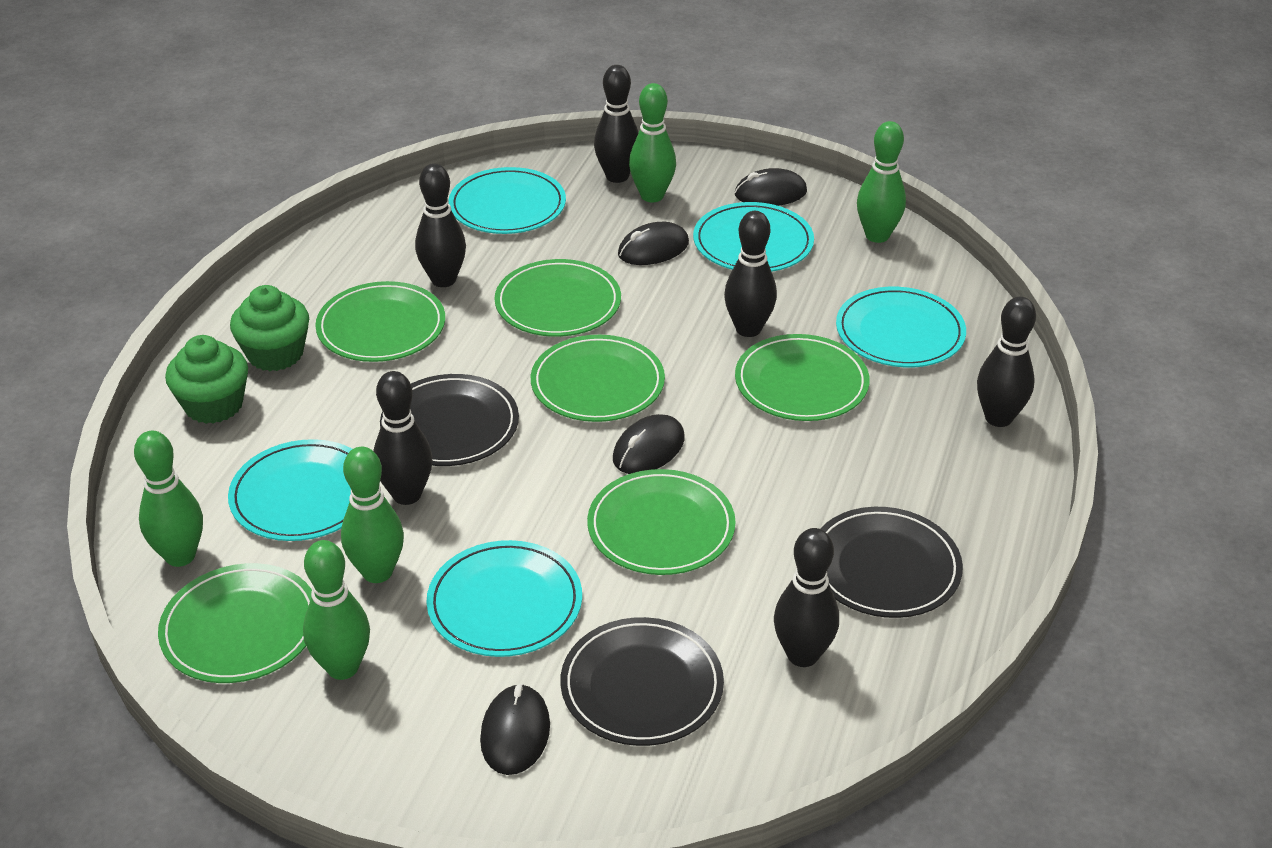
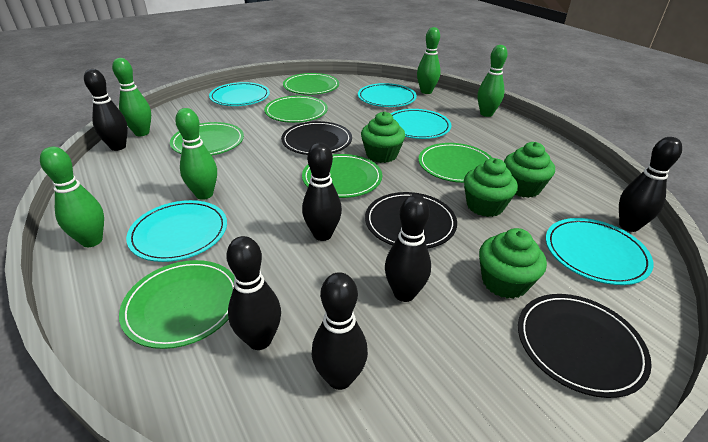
black mouse: [480,684,550,775] [613,414,685,474] [618,222,689,265] [735,168,807,206] = 4 -> none = 0
green cupcake: [165,335,248,424] [230,285,309,371] = 2 -> [361,111,405,163] [464,158,518,217] [479,228,547,299] [504,142,555,198] = 4

